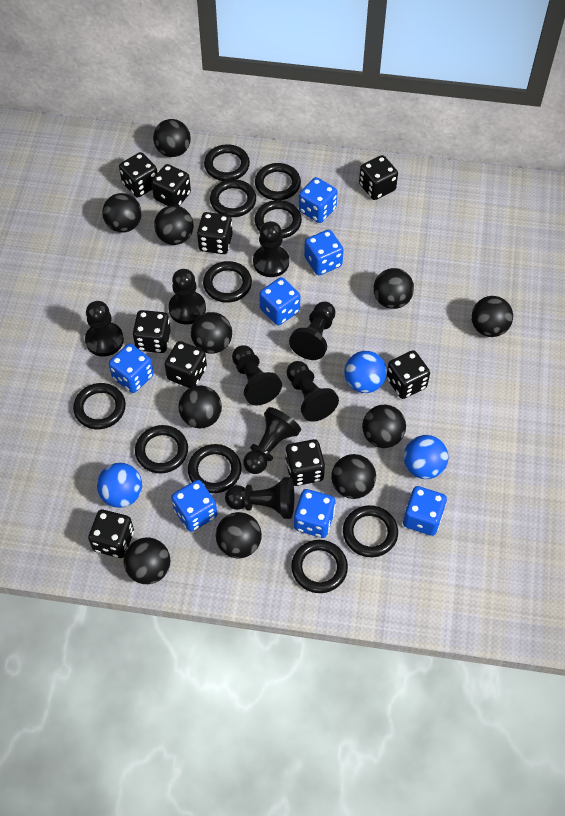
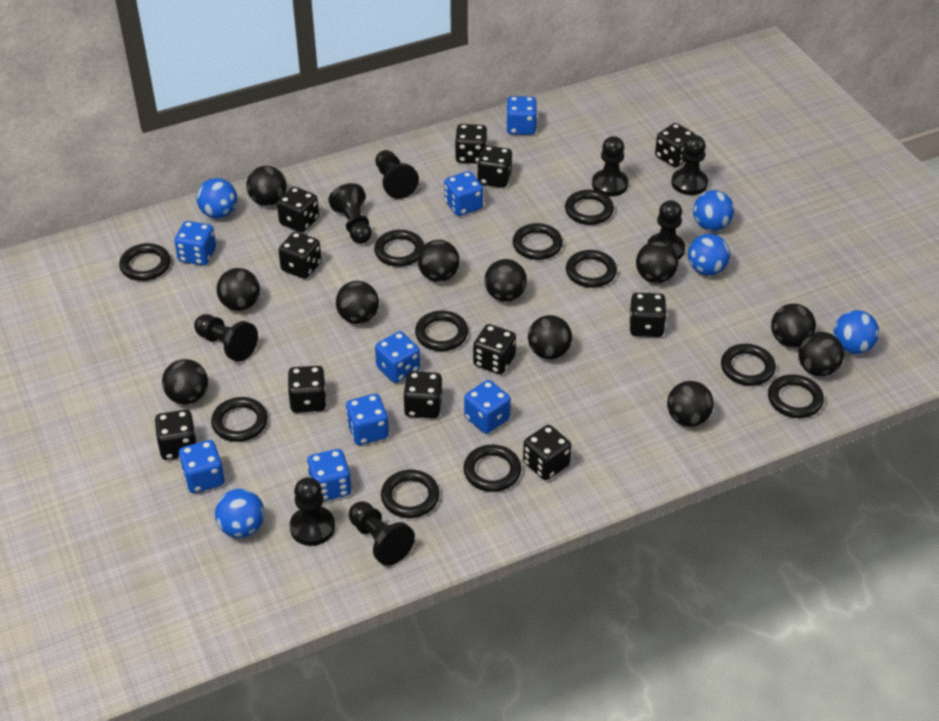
black dice: [88,510,134,558] [119,152,158,197] [133,310,171,353] [151,164,191,206] [164,341,207,388] [197,212,233,254] [285,439,325,486] [359,155,398,200] [386,350,430,399] = 9 -> [155,410,196,460] [277,187,319,233] [278,232,321,279] [288,366,326,413] [403,371,442,419] [455,124,487,164] [473,324,516,374] [477,146,512,188] [523,425,571,480] [629,293,667,337] [655,123,696,167] = 11
black ring: [73,383,126,429] [135,425,188,473] [188,444,242,493] [203,261,252,303] [204,144,250,181] [210,179,256,217] [255,163,301,200] [255,200,302,238] [291,540,348,593] [343,505,398,557] = 10 -> [119,243,171,281] [211,397,268,442] [374,230,424,267] [381,470,440,518] [415,311,468,351] [463,444,521,492] [513,223,563,260] [565,190,614,225] [566,250,617,288] [721,344,776,386] [768,374,824,418] = 11
blue ball: [97,463,142,508] [344,351,387,393] [404,435,448,479] = 3 -> [197,178,237,218] [215,489,264,538] [688,234,730,275] [693,190,734,231] [834,310,879,354] = 5
blue dice: [109,344,154,393] [171,480,217,532] [259,277,300,325] [294,489,336,538] [299,177,338,223] [304,230,344,275] [403,486,447,536] = 7 -> [174,221,216,265] [179,440,225,493] [307,449,351,501] [346,394,389,445] [375,331,420,383] [444,171,483,216] [464,380,511,434] [506,96,537,135] = 8

